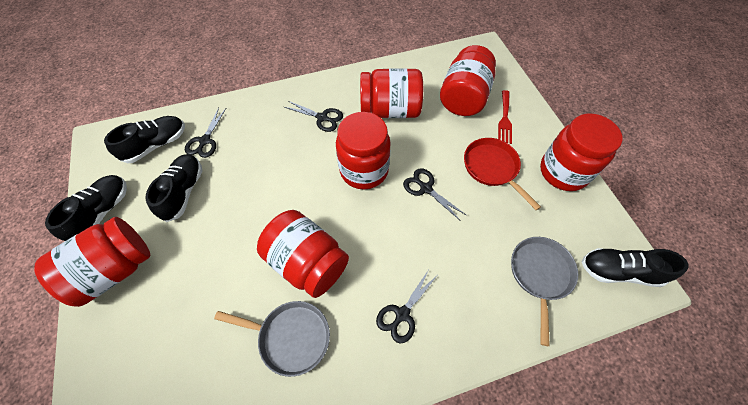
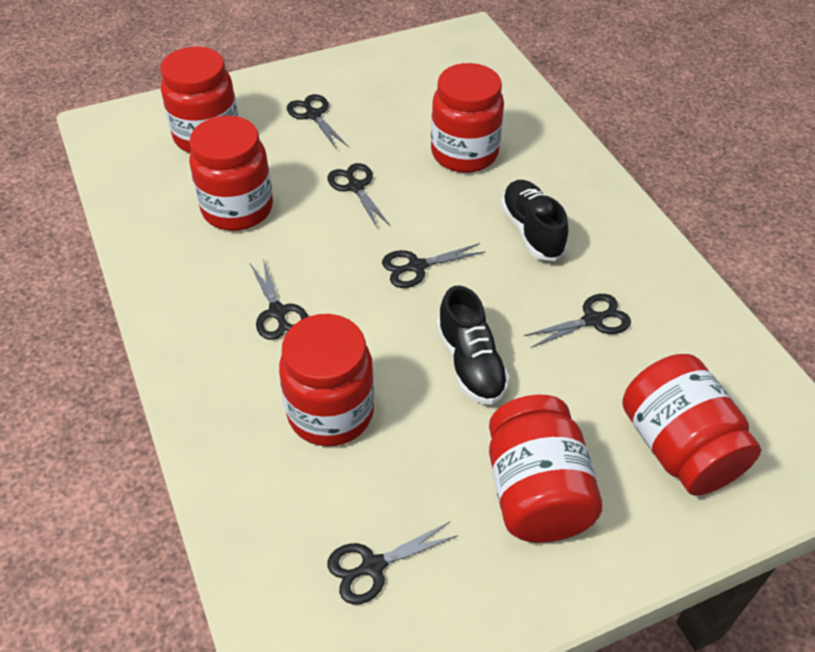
black scissors: [185,107,226,158] [284,101,343,132] [376,270,437,344] [403,168,466,221] = 4 -> [250,259,308,340] [287,94,348,149] [327,522,459,605] [328,163,390,229] [382,243,485,288] [524,294,631,348] = 6
black shoe: [45,175,127,241] [104,116,185,163] [146,154,202,222] [582,248,689,287] = 4 -> [437,285,510,405] [501,180,569,261] = 2
grey pan: [214,301,330,377] [511,237,578,346] = 2 -> none = 0
red fork: [498,90,512,144] = 1 -> none = 0
red pan: [464,138,541,210] = 1 -> none = 0

